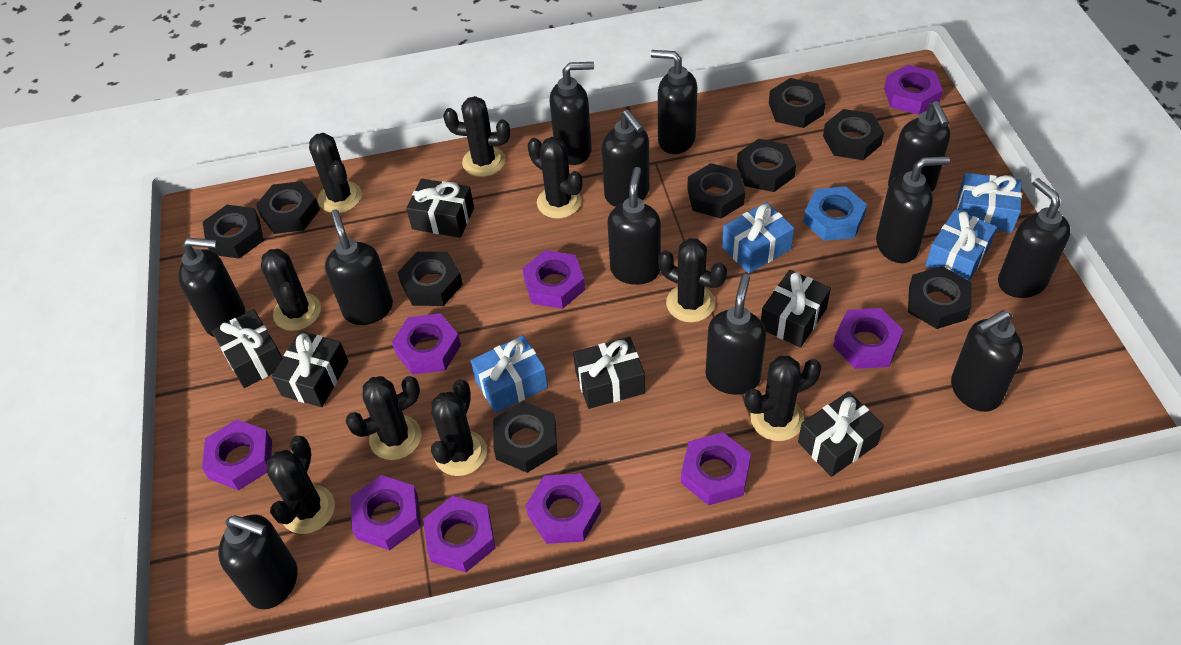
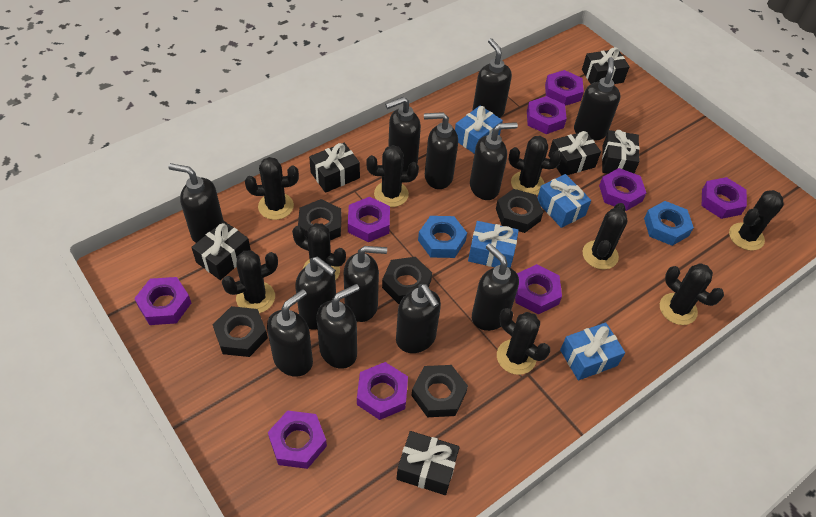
black nut: [203,205,264,259] [256,181,320,234] [397,252,463,306] [493,401,557,473] [687,163,745,219] [737,139,796,192] [769,78,826,128] [823,109,884,160] [908,266,972,329] = 9 -> [213,306,268,357] [298,199,342,240] [382,257,432,304] [411,365,468,417] [496,189,543,233] = 5
blue nut: [803,187,867,241] = 1 -> [418,216,467,258] [644,201,694,246] = 2

